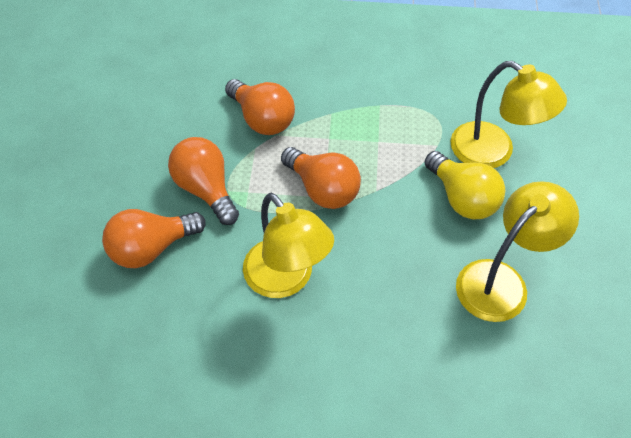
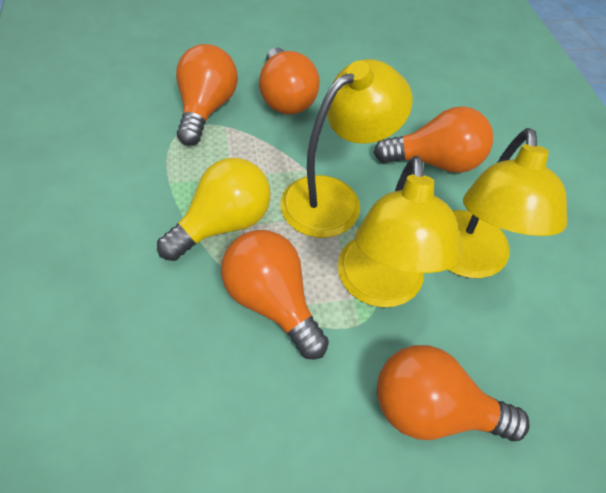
orange light bulb: [102,209,206,268] [168,137,239,225] [225,79,295,135] [281,147,361,209] = 4 -> [176,44,238,146] [221,230,329,360] [259,48,320,114] [373,106,493,173] [377,345,530,441] = 5

